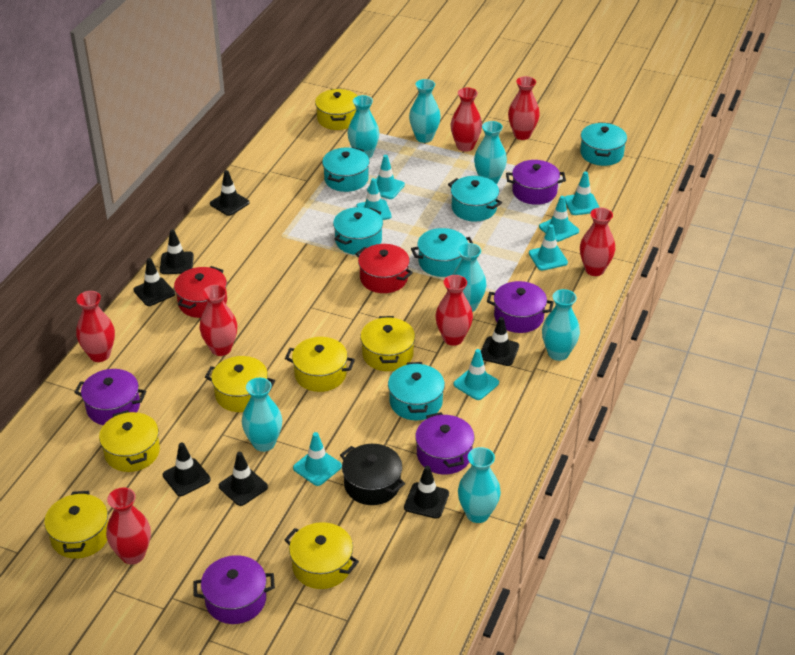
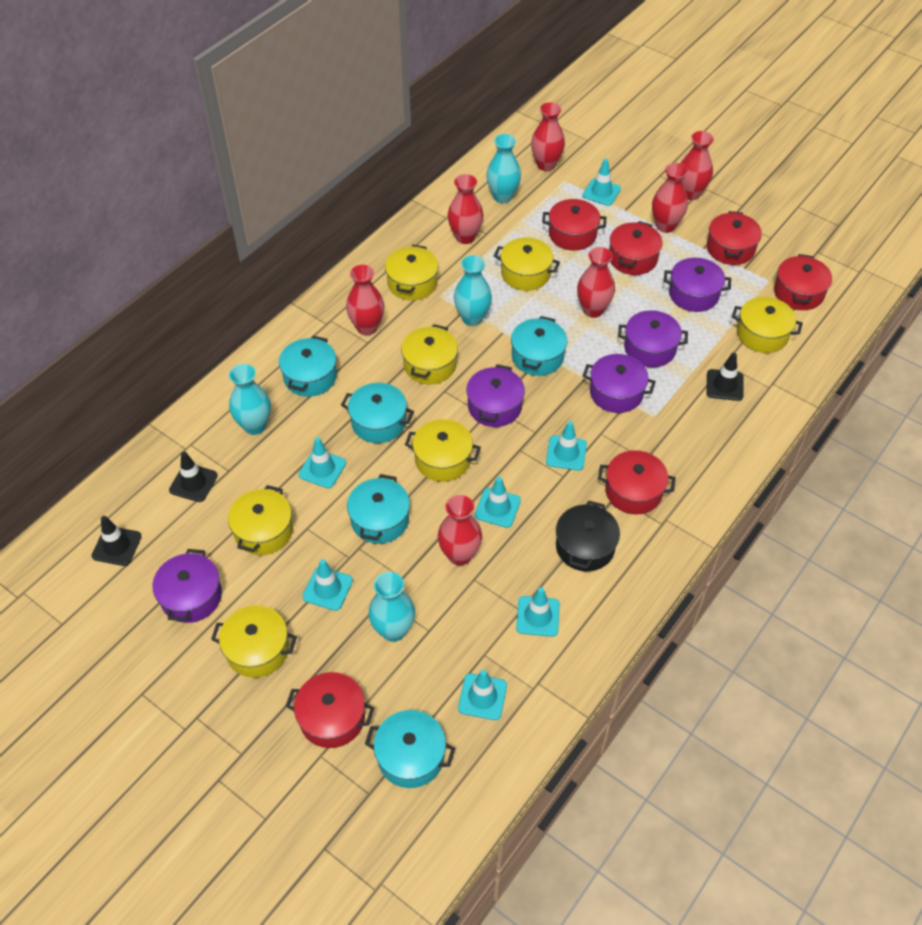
black traffic cone: [134,258,175,306] [160,230,194,274] [163,442,211,496] [210,170,250,216] [219,452,268,506] [404,466,449,519] [481,317,519,366] = 7 -> [92,516,142,566] [169,452,218,502] [706,353,743,401] = 3
red pot: [174,266,227,318] [356,244,413,293] = 2 -> [286,672,374,748] [542,199,606,251] [598,450,676,515] [610,221,662,275] [707,211,762,265] [774,254,832,310] = 6
turquoise pot: [322,147,370,192] [333,207,383,255] [388,362,445,420] [411,228,473,277] [448,176,502,221] [580,122,627,166] = 6 -> [279,336,337,397] [341,383,414,443] [347,474,410,544] [365,710,455,788] [511,316,567,376] = 5
turquoise vase: [242,378,282,452] [348,95,379,158] [409,79,441,143] [452,243,486,312] [458,447,501,523] [474,121,507,184] [542,289,580,361] = 7 -> [229,364,271,435] [368,572,415,642] [454,255,492,326] [486,134,521,203] = 4

